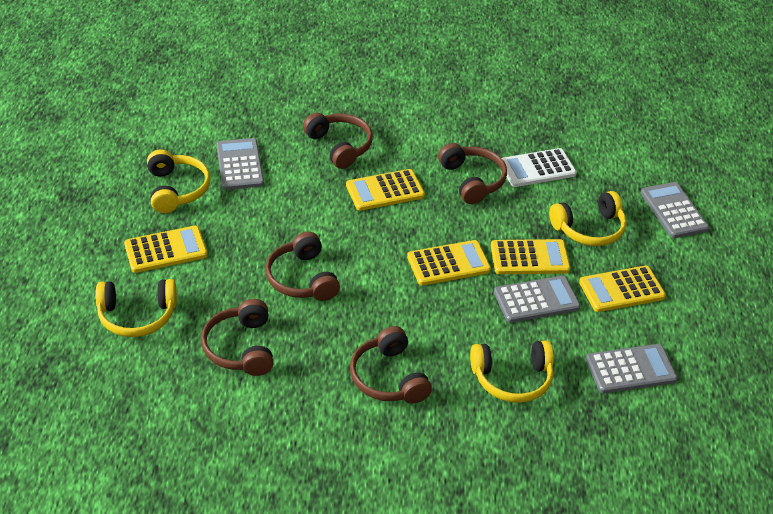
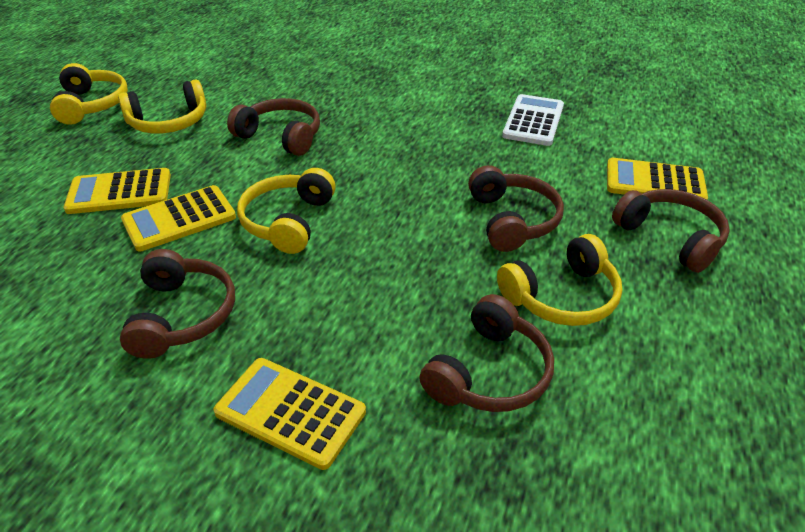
grey calculator: [217,138,264,190] [494,276,581,323] [586,344,678,393] [641,182,709,238] = 4 -> none = 0
yellow calculator: [124,225,208,273] [346,169,425,211] [407,240,491,286] [491,239,571,274] [579,266,666,312] = 5 -> [63,168,171,214] [121,185,236,251] [214,358,366,470] [607,158,708,200] = 4

